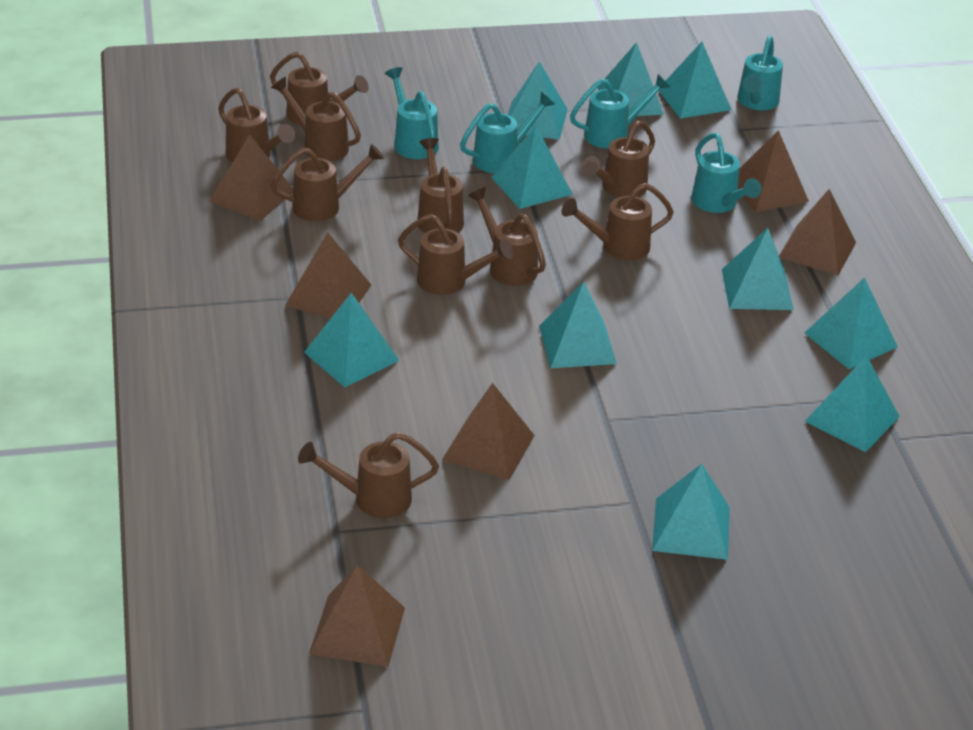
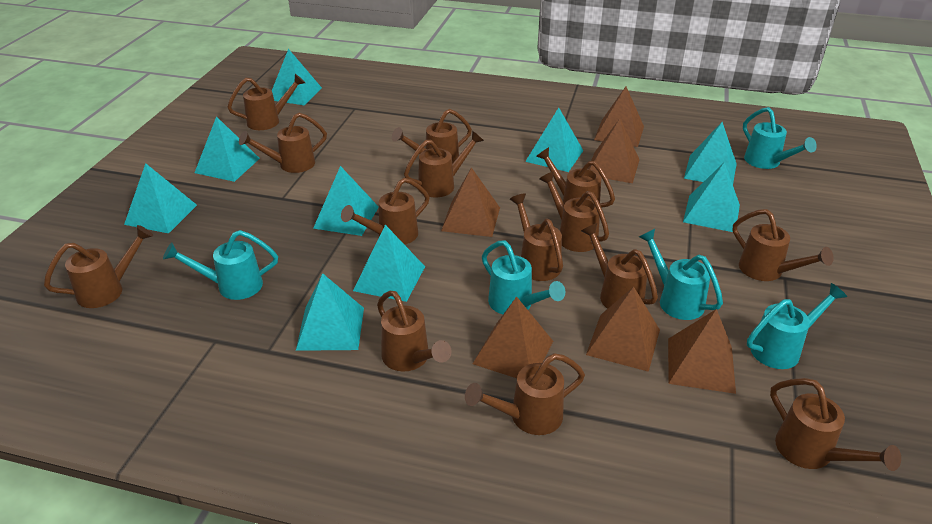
brown watering can: [218,88,295,163] [270,52,369,125] [271,77,361,161] [271,144,384,221] [298,432,439,518] [398,214,514,295] [417,138,464,233] [468,187,546,286] [562,183,674,260] [582,121,655,197] = 10 -> [44,225,153,308] [228,74,305,130] [239,113,327,173] [341,178,430,245] [377,291,451,371] [392,109,472,164] [404,131,484,197] [465,353,585,435] [510,193,563,281] [536,147,615,208] [539,171,609,252] [581,223,658,309] [733,209,834,281] [770,378,901,471] = 14
turquoise pyramid: [304,292,399,387] [491,126,573,209] [508,61,568,140] [539,281,617,368] [598,42,664,116] [652,464,730,560] [659,42,731,118] [722,228,794,310] [805,277,898,369] [805,355,900,452] = 10 -> [124,163,197,233] [195,116,260,182] [272,49,322,105] [296,273,364,351] [313,166,379,236] [353,225,425,302] [525,108,584,172] [683,162,740,232] [684,122,737,184] = 9

